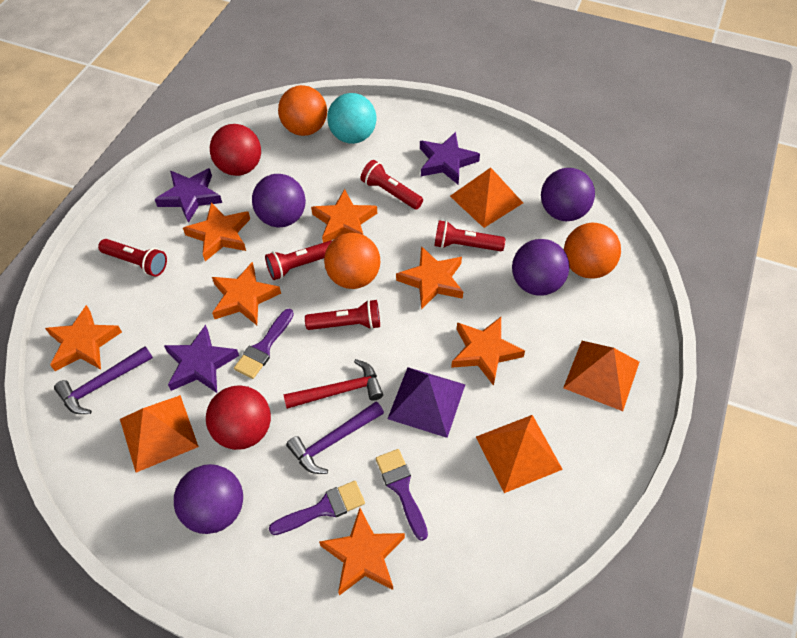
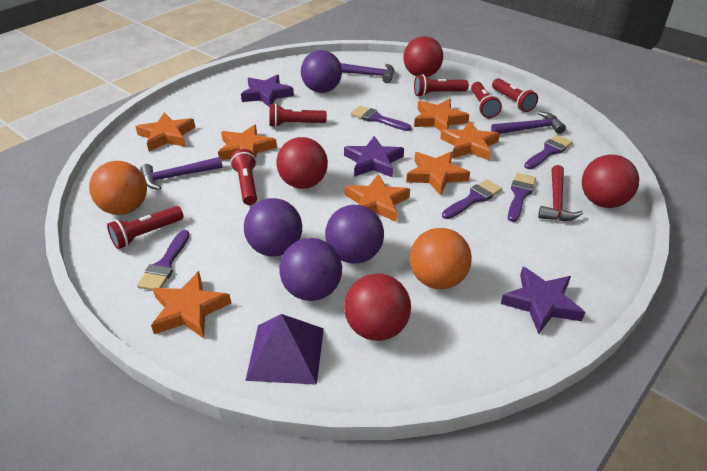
orange ball: [278,85,327,136] [324,233,380,289] [564,223,621,279] = 3 -> [89,161,147,215] [409,228,472,289] = 2
orange pyramid: [120,395,199,472] [450,168,523,228] [476,415,563,493] [563,341,639,411] = 4 -> none = 0
purple brush: [234,309,294,379] [269,481,365,535] [376,449,428,541] = 3 -> [137,230,190,290] [351,106,412,131] [442,179,502,219] [508,173,536,222] [524,135,573,169] = 5
purple hammer: [54,346,153,414] [286,401,384,474] = 2 -> [140,157,223,190] [341,63,394,83] [491,112,566,134] = 3
red ball: [206,385,271,450] [210,124,261,176] = 2 -> [276,137,328,189] [344,273,411,341] [403,36,443,77] [582,155,639,208] = 4
red flashlight: [98,239,167,277] [265,240,332,280] [305,300,380,330] [361,160,423,209] [434,220,505,251] = 5 -> [107,206,184,249] [230,149,257,205] [270,104,327,127] [414,74,469,97] [471,82,502,118] [492,78,538,112] = 6
turquoise ball: [327,93,376,144] = 1 -> none = 0

